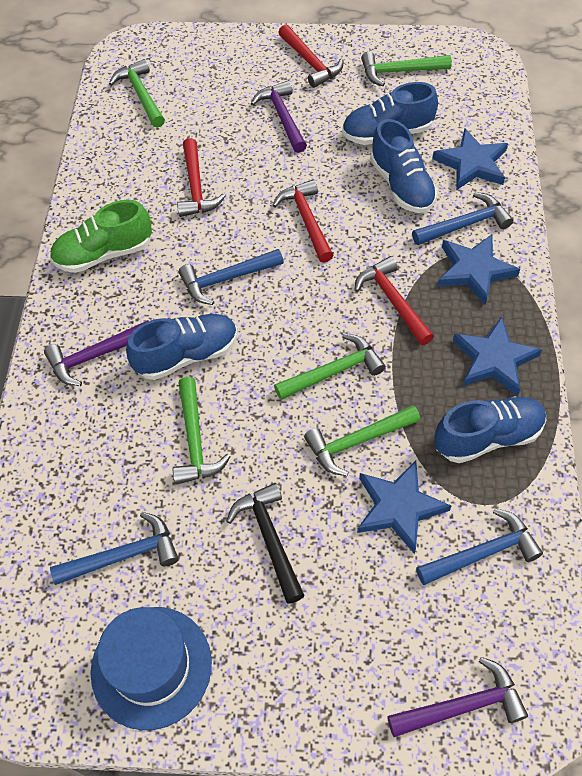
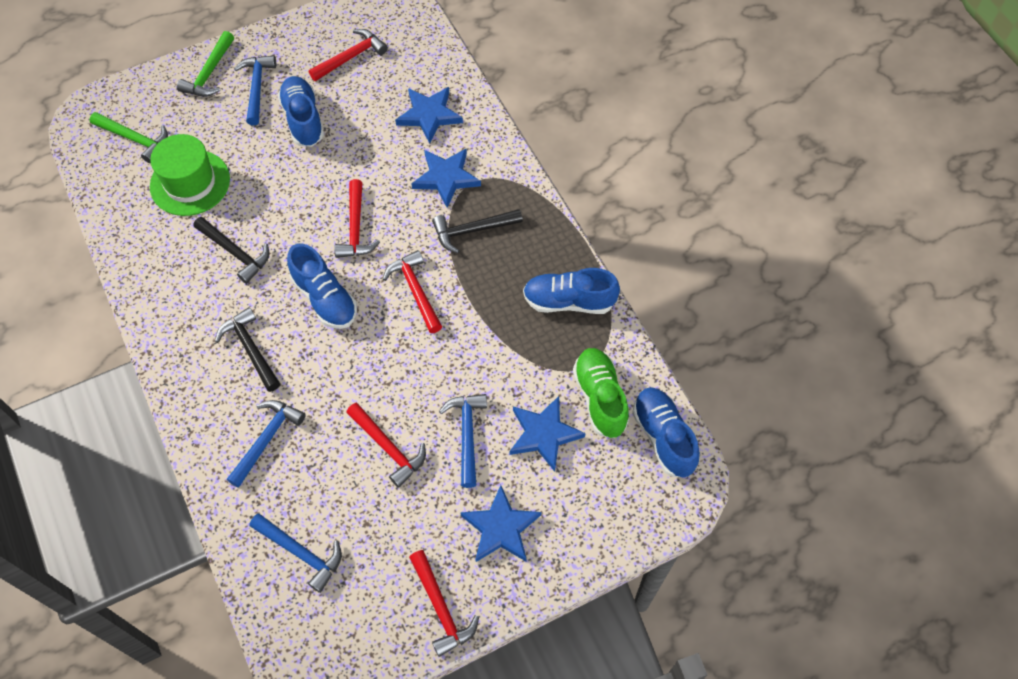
black hammer: [227,483,305,604] = 1 -> [194,217,270,284] [215,307,280,392] [432,209,523,253] = 3
blue hat: [91,607,212,730] = 1 -> none = 0
green hammer: [109,59,165,128] [173,377,231,485] [274,334,386,400] [304,405,420,476] [361,51,452,86] = 5 -> [90,112,168,163] [177,31,234,97] = 2
green hat: none = 0 -> [150,134,230,216] = 1
purple hammer: [44,320,149,386] [251,81,307,153] [387,657,528,737] = 3 -> none = 0
red hammer: [177,138,225,217] [272,179,334,263] [278,24,343,88] [355,256,434,345] = 4 -> [309,29,388,81] [335,179,380,258] [346,403,426,488] [383,250,442,333] [409,550,479,657] = 5

